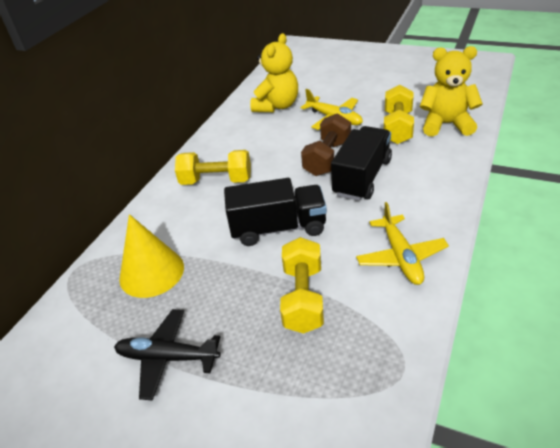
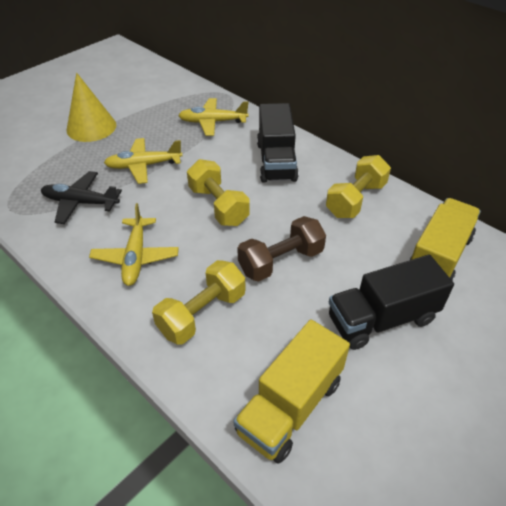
yellow plane: [300,89,363,130] [356,202,449,285] = 2 -> [89,203,179,286] [104,138,183,184] [178,98,249,136] = 3
yellow teddy bear: [250,33,298,112] [420,46,483,137] = 2 -> none = 0
yellow truck: none = 0 -> [233,320,350,464] [409,198,481,281] = 2

